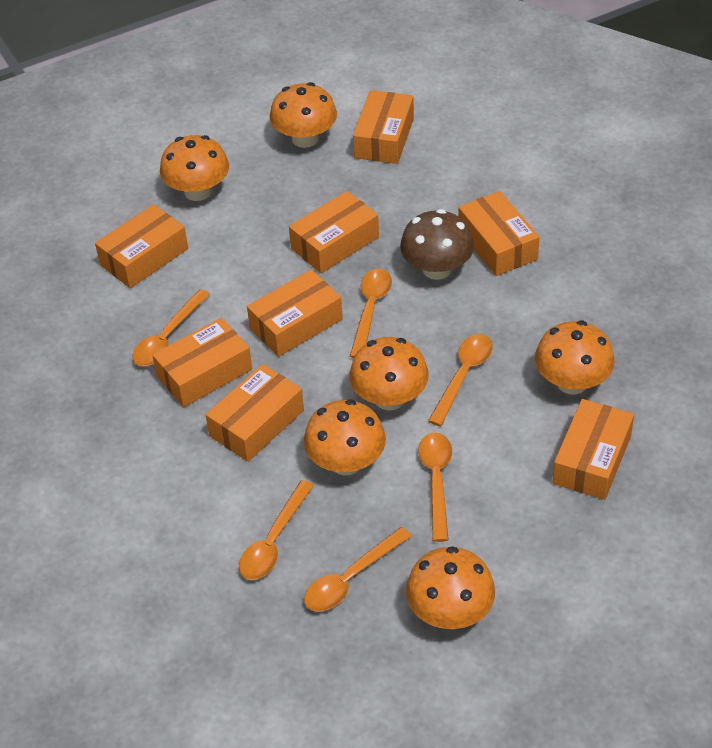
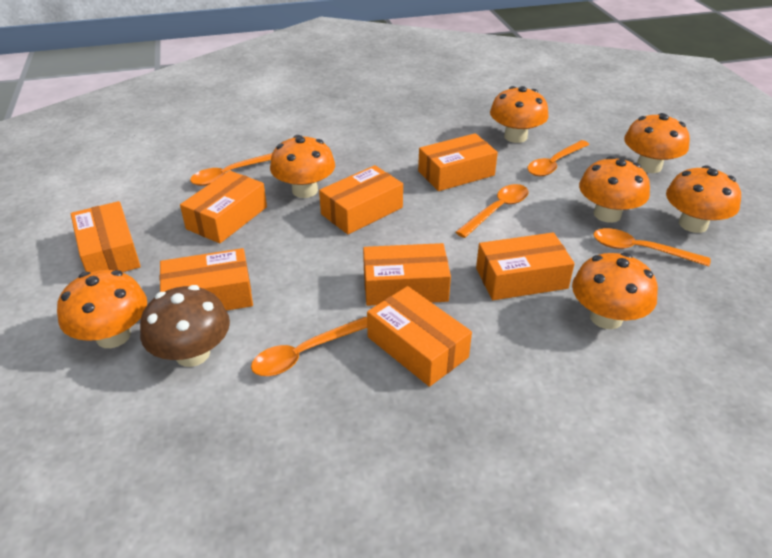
orange mushroom: [160,135,229,201] [270,82,337,148] [304,399,386,475] [349,337,429,410] [406,546,495,629] [535,321,615,394] = 6 -> [57,270,147,348] [270,135,335,198] [490,86,549,143] [572,253,658,329] [579,156,650,223] [624,113,690,173] [666,165,741,233] = 7
orange spoon: [133,289,210,366] [239,480,314,580] [304,527,412,612] [350,269,392,358] [418,432,452,542] [428,334,493,426] = 6 -> [190,153,272,186] [251,317,367,376] [456,184,528,238] [528,140,589,176] [593,228,710,267] = 5

